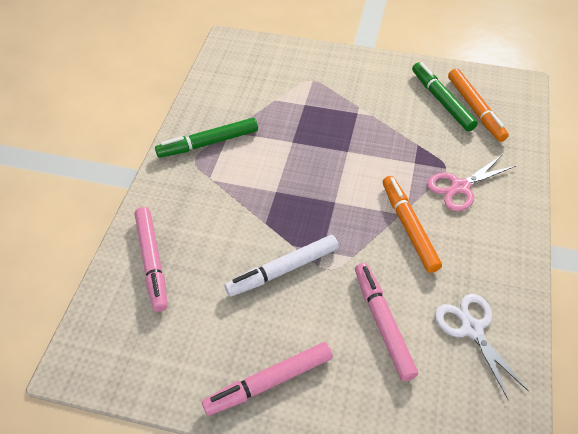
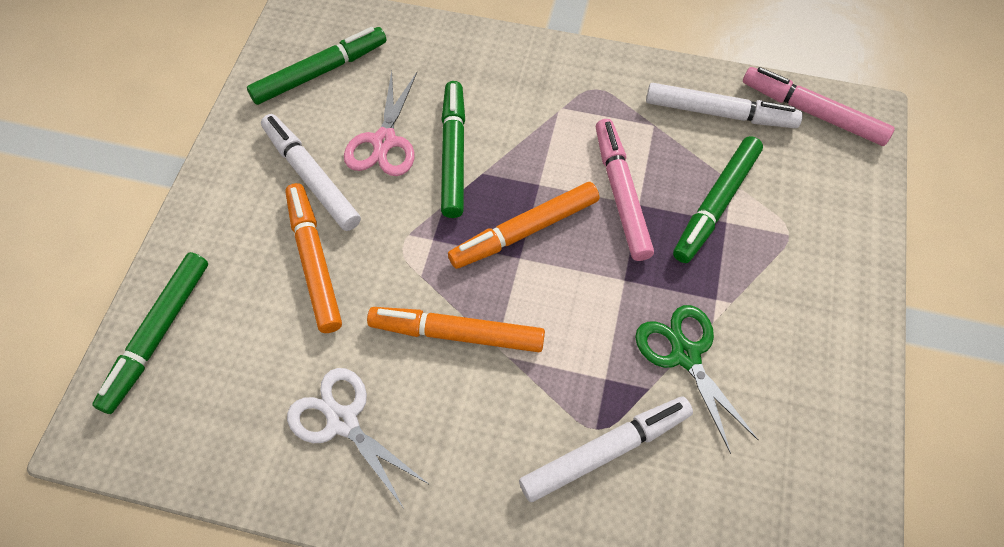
green marker: [155,118,258,158] [412,62,478,131] = 2 -> [92,252,208,414] [247,27,386,105] [441,81,465,218] [673,136,763,263] = 4
green scissors: none = 0 -> [635,305,758,454] = 1
orange marker: [383,176,442,273] [448,68,509,142] = 2 -> [285,183,342,333] [367,307,545,352] [448,182,599,269] = 3
pink marker: [135,207,168,312] [202,342,333,416] [355,263,418,381] = 3 -> [596,119,654,261] [743,67,895,146] = 2
white marker: [225,235,339,297] = 1 -> [261,114,361,231] [519,396,693,502] [646,83,803,128] = 3

